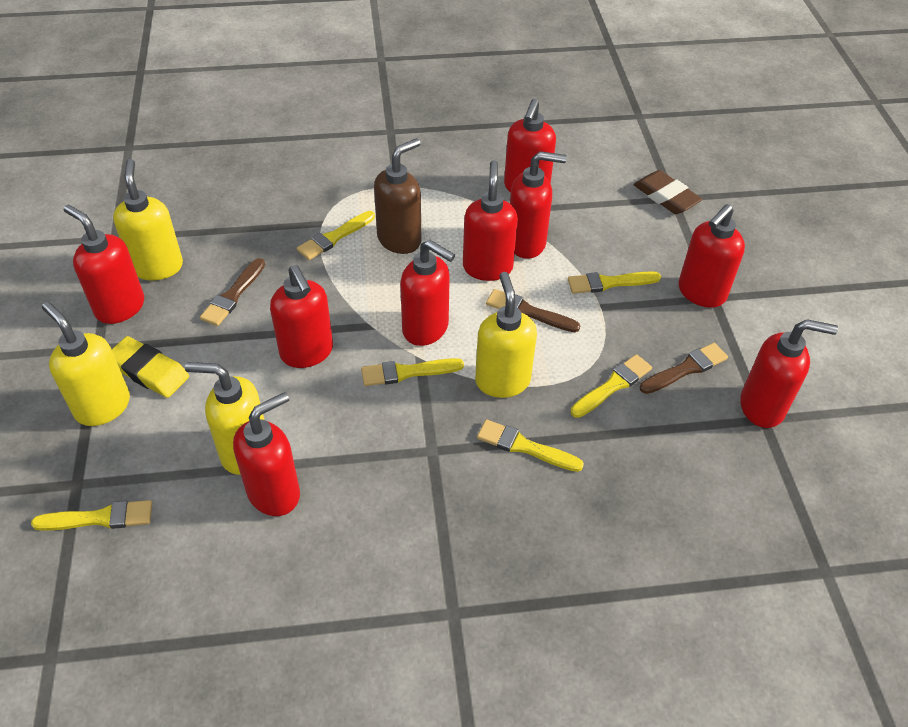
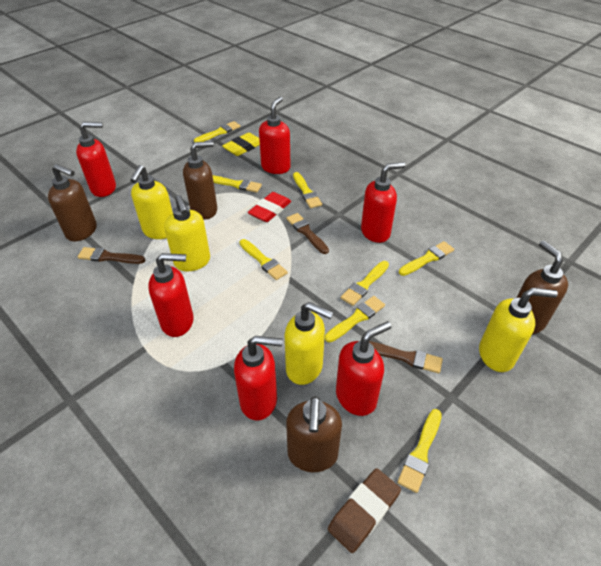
brown soap dispenser: [374,138,421,254] = 1 -> [48,164,97,241] [183,141,217,219] [286,396,342,472] [517,240,568,335] = 4
red eraser: none = 0 -> [248,192,291,222] = 1
red soap dispenser: [64,205,144,324] [233,392,300,516] [270,265,333,368] [400,240,455,346] [463,160,518,281] [504,99,556,193] [510,151,567,259] [678,204,745,308] [740,319,838,428] = 9 -> [76,122,116,197] [148,253,194,337] [234,336,283,421] [259,97,291,174] [336,321,391,416] [361,162,405,243] = 6
yellow brush: [31,500,152,531] [297,211,375,260] [361,358,464,386] [477,419,584,472] [568,271,661,294] [571,354,652,418] = 6 -> [194,121,240,142] [213,175,262,193] [239,239,288,280] [293,172,322,208] [325,296,385,342] [341,261,389,306] [397,409,442,493] [399,241,454,276] = 8

